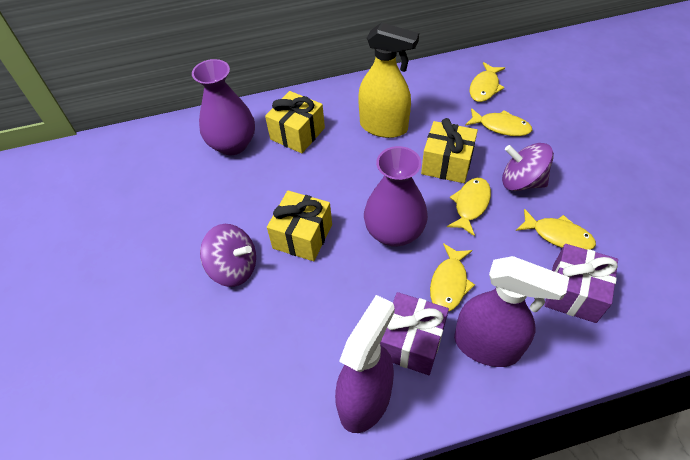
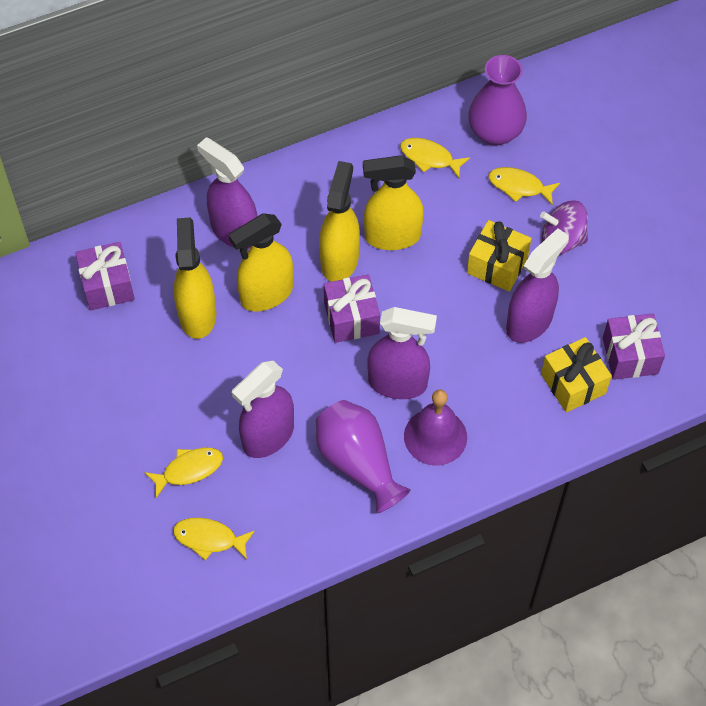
purple bell: none = 0 -> [404,389,467,465] = 1
purple gift: [380,292,449,375] [544,244,618,323] = 2 -> [75,242,135,311] [324,275,380,343] [603,314,665,380] = 3
purple spinning top: [200,224,256,287] [502,143,554,191] = 2 -> [540,200,588,255] = 1
purple spray bottle: [335,295,395,433] [454,256,569,367] = 2 -> [197,137,257,249] [232,361,294,458] [368,307,437,399] [506,228,569,343] = 4
yellow fish: [430,243,475,312] [447,178,491,236] [465,108,532,136] [470,62,505,102] [516,209,596,250] = 5 -> [144,448,223,498] [173,518,255,560] [400,138,470,178] [488,167,560,205] = 4
yellow gift: [265,91,325,153] [267,191,332,261] [421,118,478,183] = 3 -> [467,220,532,292] [541,337,612,413] = 2
yellow spray bottle: [358,22,419,138] = 1 -> [174,218,216,339] [229,213,293,311] [319,161,360,282] [363,155,424,250] = 4

